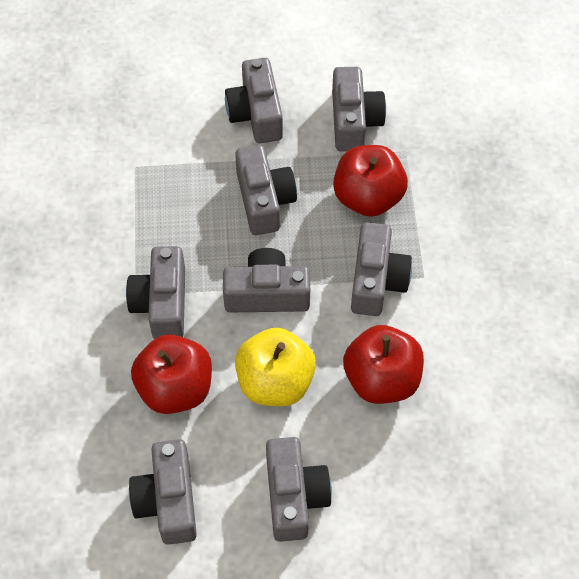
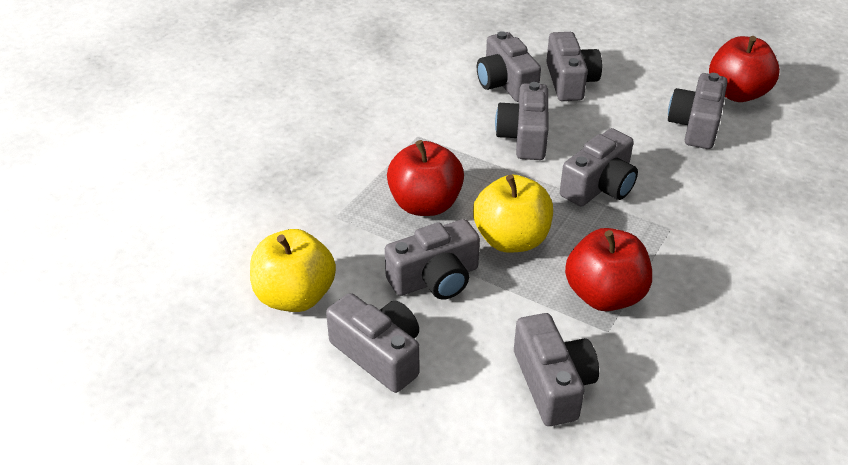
yellow apple: [235,328,316,406] = 1 -> [250,229,336,312] [473,175,553,253] = 2

